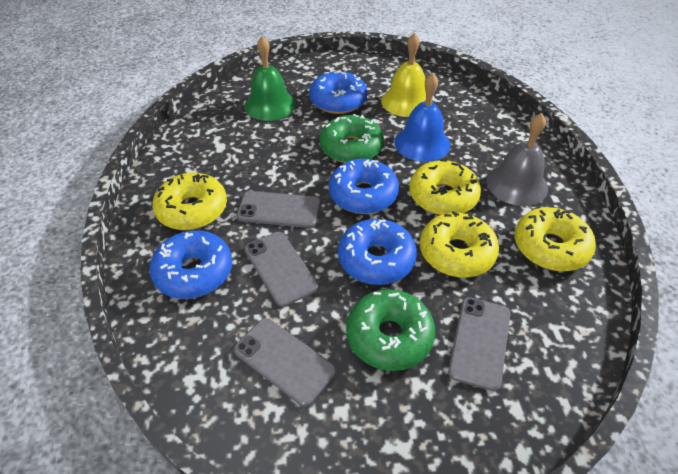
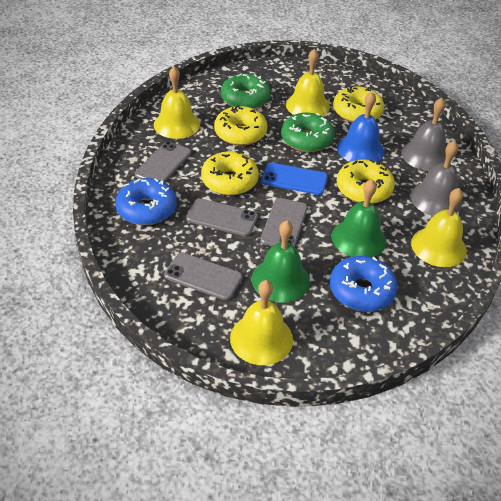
blue donut: [150,230,232,299] [309,71,368,114] [329,159,399,214] [338,219,417,285] = 4 -> [115,178,176,225] [330,256,398,312] = 2
blue phone: none = 0 -> [261,163,328,195] = 1
green bell: [244,36,296,121] = 1 -> [252,220,310,303] [332,179,386,257] = 2
grey bell: [486,113,548,206] = 1 -> [401,98,446,171] [410,141,462,216] = 2
yellow bell: [381,33,426,117] = 1 -> [154,66,200,139] [230,280,293,365] [286,49,330,116] [411,188,467,267] = 4

